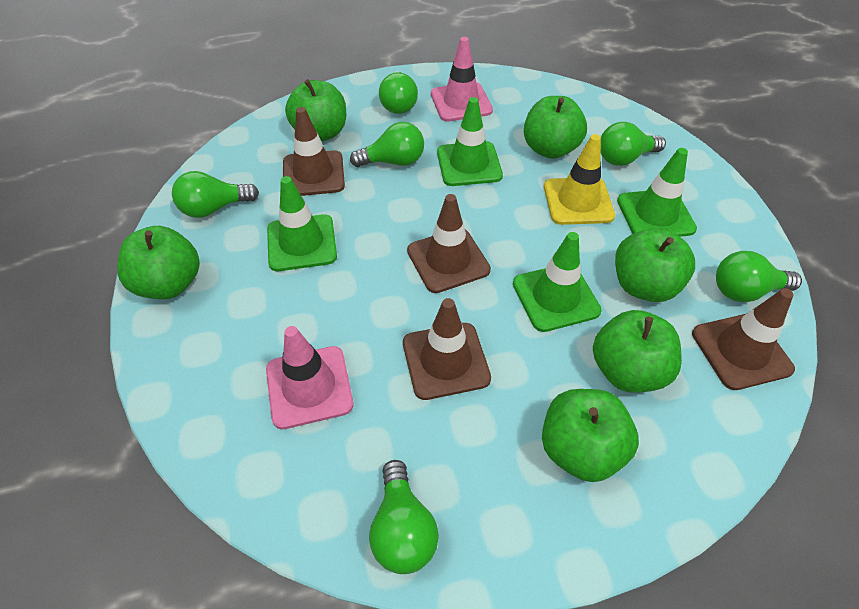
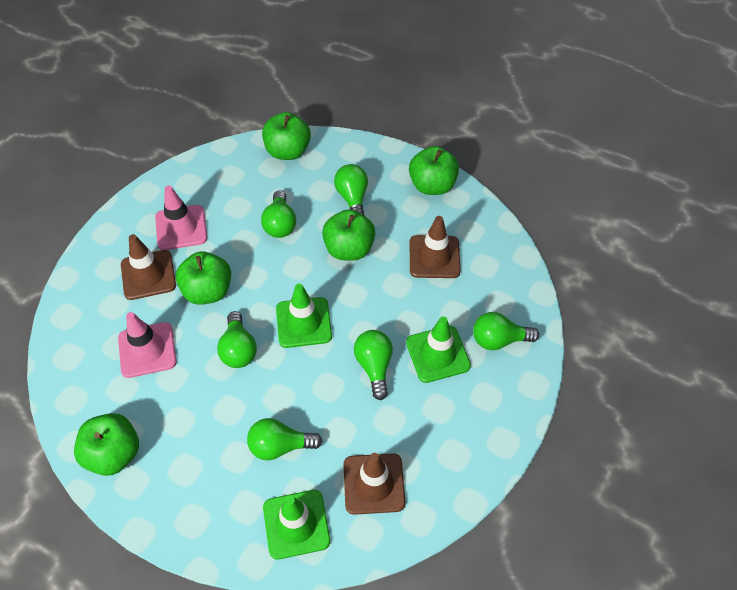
brown traffic cone: [283,107,345,196] [403,298,491,400] [407,194,491,293] [692,288,795,390] = 4 -> [121,234,176,300] [343,453,405,515] [410,216,461,278] = 3
green apple: [117,226,200,299] [285,79,346,142] [524,96,587,159] [542,389,639,482] [593,310,682,393] [615,228,695,302] = 6 -> [74,413,139,476] [175,251,231,305] [262,112,311,160] [322,209,375,261] [409,146,459,195] = 5
green traffic cone: [267,176,337,271] [437,97,503,186] [513,232,602,332] [617,148,697,237] = 4 -> [263,490,330,559] [276,284,332,348] [406,316,471,383] = 3
yellow traffic cone: [544,134,615,225] = 1 -> none = 0

